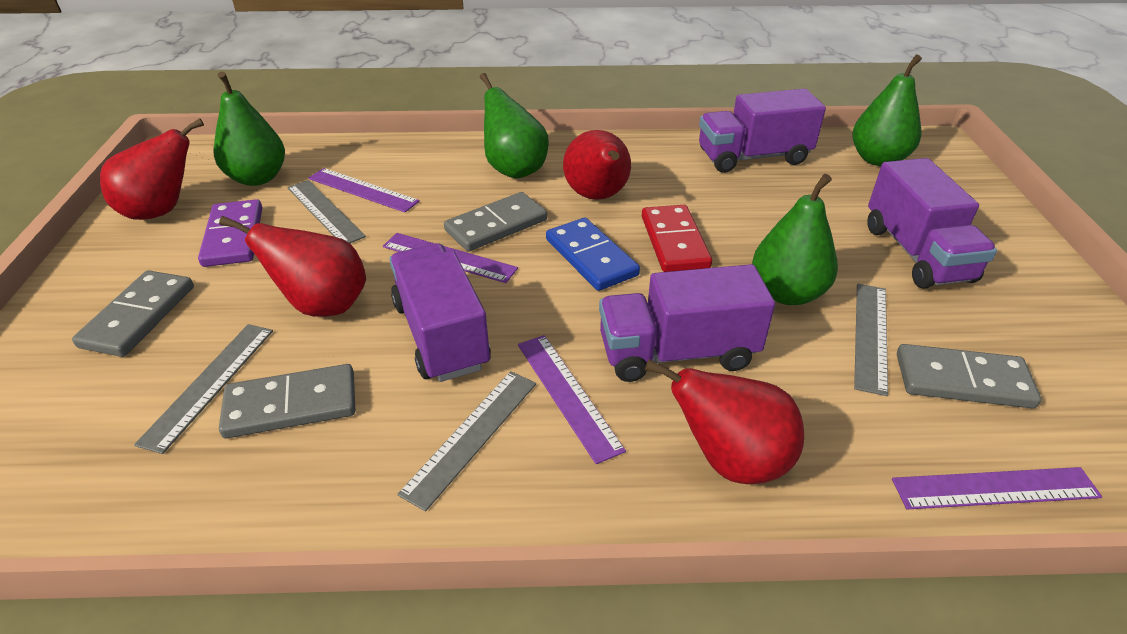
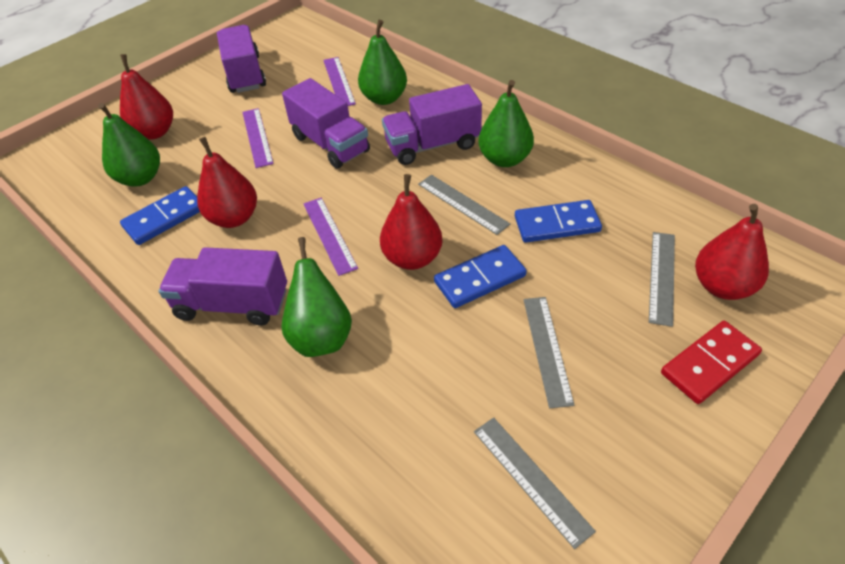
blue domino: [546,218,640,291] = 1 -> [120,186,200,245] [434,245,526,308] [515,200,602,243] = 3
grey domino: [72,270,194,357] [219,364,355,438] [444,192,547,252] [897,344,1041,408] = 4 -> none = 0
purple domino: [198,199,262,267] = 1 -> none = 0
purple ruler: [308,168,420,212] [383,233,518,283] [518,335,626,464] [892,467,1102,509] = 4 -> [242,108,274,168] [303,198,358,276] [323,57,356,106] = 3

